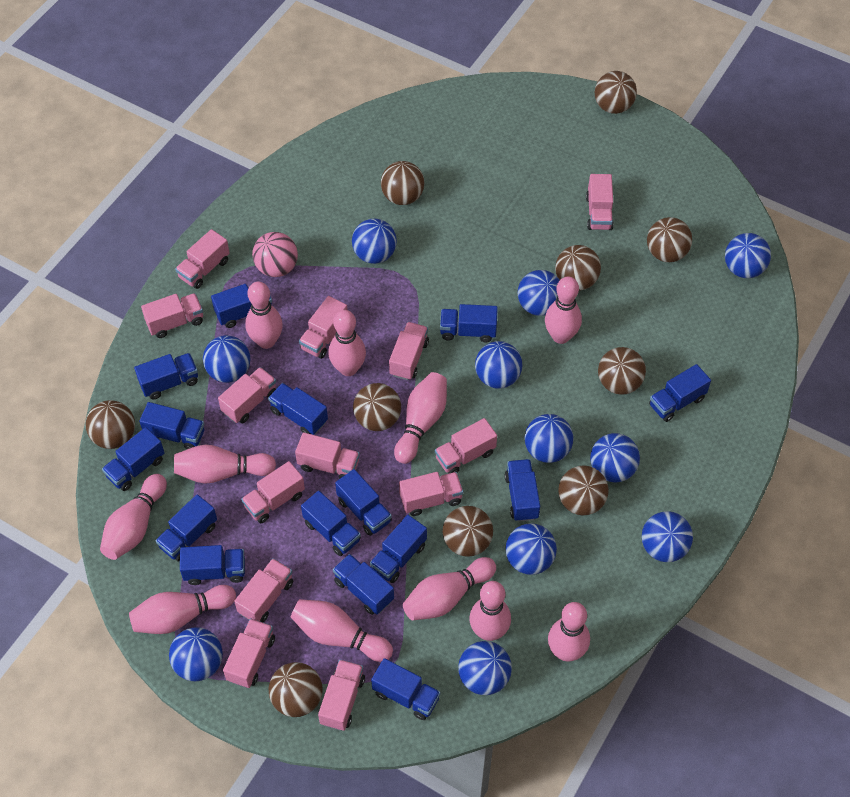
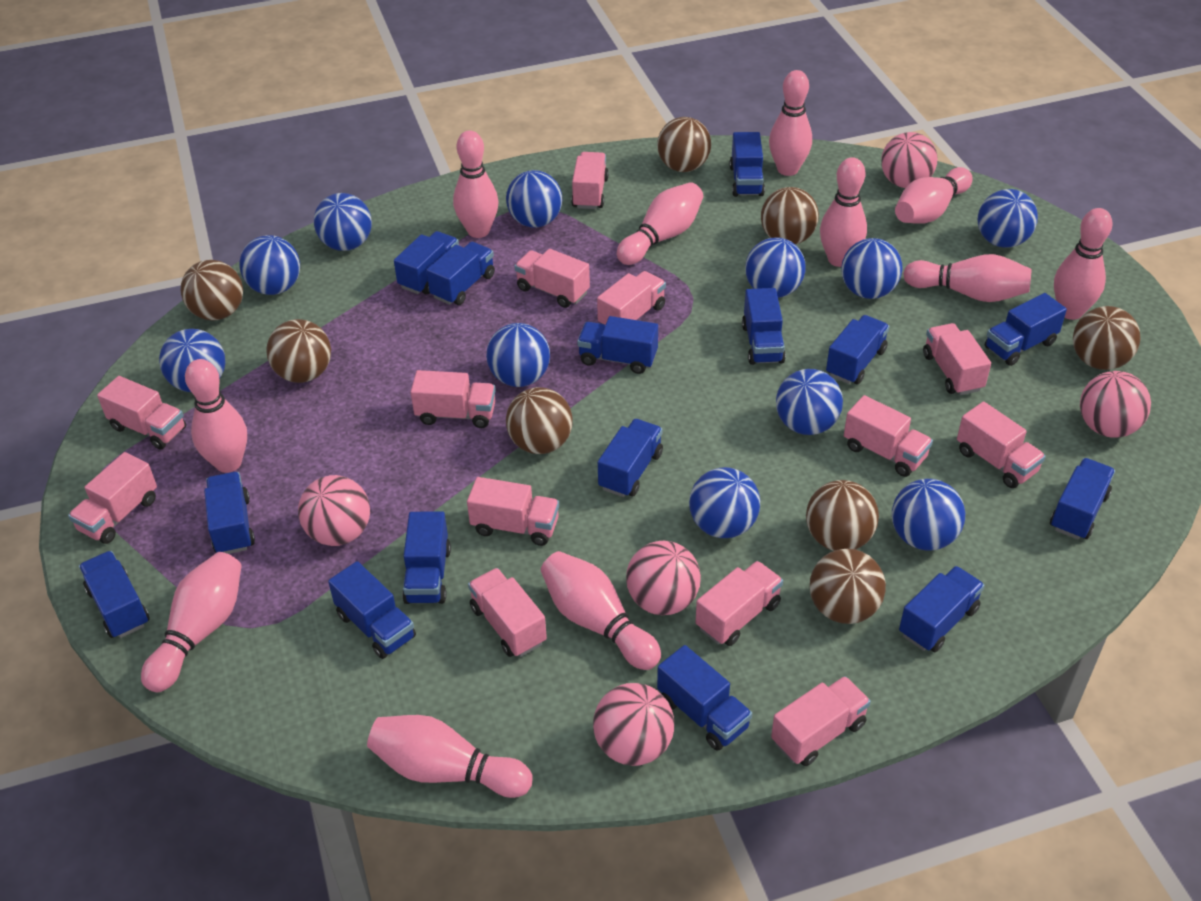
brown ball: [86,400,135,449] [268,662,323,717] [353,383,401,431] [381,161,425,205] [443,506,493,557] [555,245,601,290] [558,465,609,515] [595,71,637,114] [598,347,646,395] [647,217,692,262] = 10 -> [181,260,243,321] [266,319,331,383] [506,387,573,454] [657,117,711,172] [761,187,819,245] [806,480,879,551] [810,549,886,624] [1073,306,1141,370] = 8
pink ball: [252,232,298,277] = 1 -> [298,475,370,546] [593,683,674,766] [626,540,701,615] [881,132,937,188] [1080,371,1151,438] = 5

